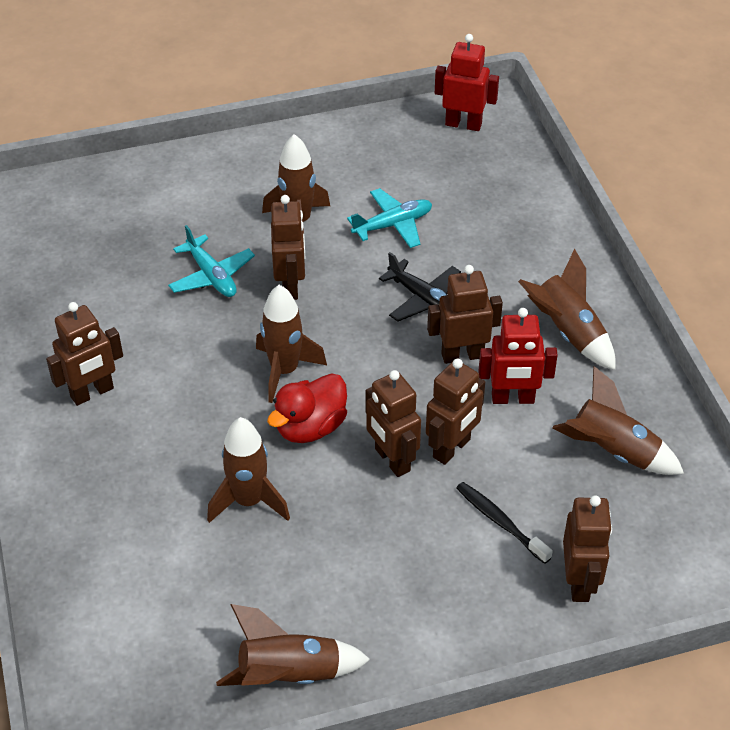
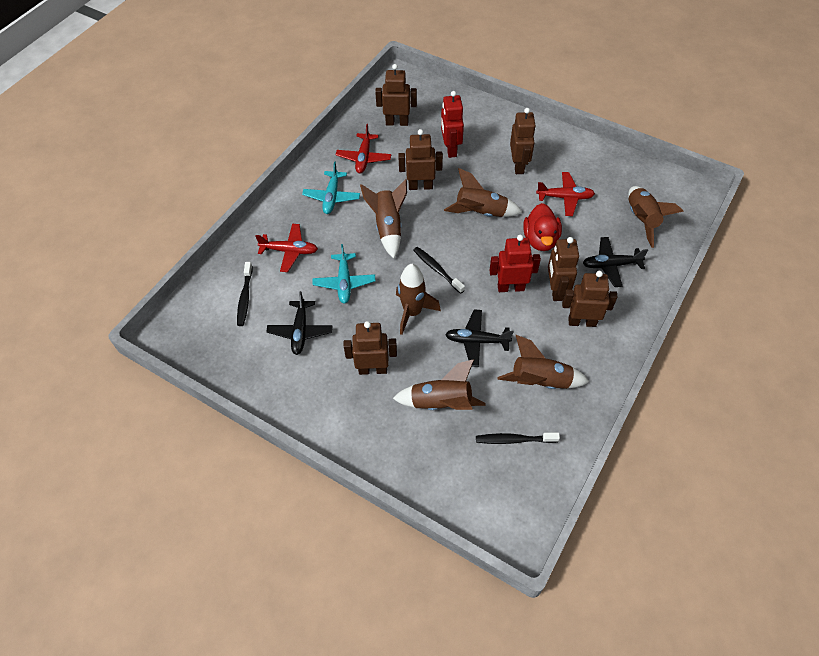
black plane: [379,252,461,322] = 1 -> [266,291,332,355] [445,309,513,367] [583,237,648,287] = 3
black toothbrush: [456,482,553,564] = 1 -> [237,262,253,326] [413,247,465,294] [476,433,560,444] = 3
red plane: none = 0 -> [255,224,318,272] [336,124,391,173] [536,172,595,216] = 3

